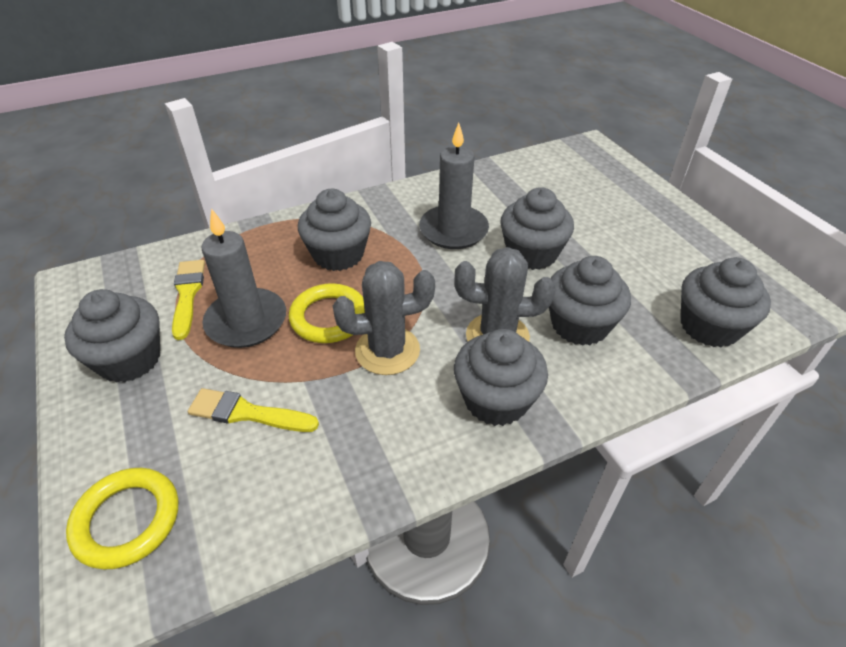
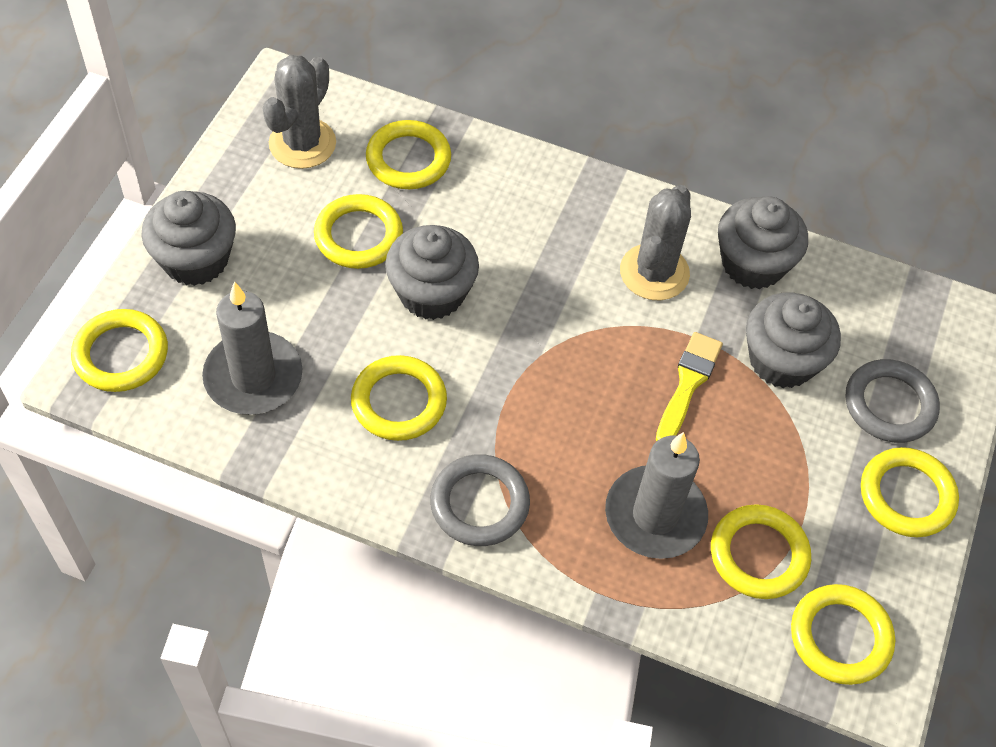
grey cupcake: [64,289,160,383] [298,189,371,271] [454,329,548,426] [500,187,574,270] [549,256,631,346] [681,257,771,347] = 6 -> [141,191,236,286] [385,225,479,320] [718,196,808,289] [746,293,841,388] = 4
grey ring: none = 0 -> [430,454,530,546] [846,359,940,443] = 2
yellow brush: [172,260,205,340] [188,388,319,432] = 2 -> [656,332,723,441] = 1
yellow ring: [66,468,178,570] [289,283,365,343] = 2 -> [71,309,168,392] [314,194,403,269] [351,355,447,441] [366,120,451,189] [711,504,811,599] [791,584,895,685] [861,447,959,537] = 7

